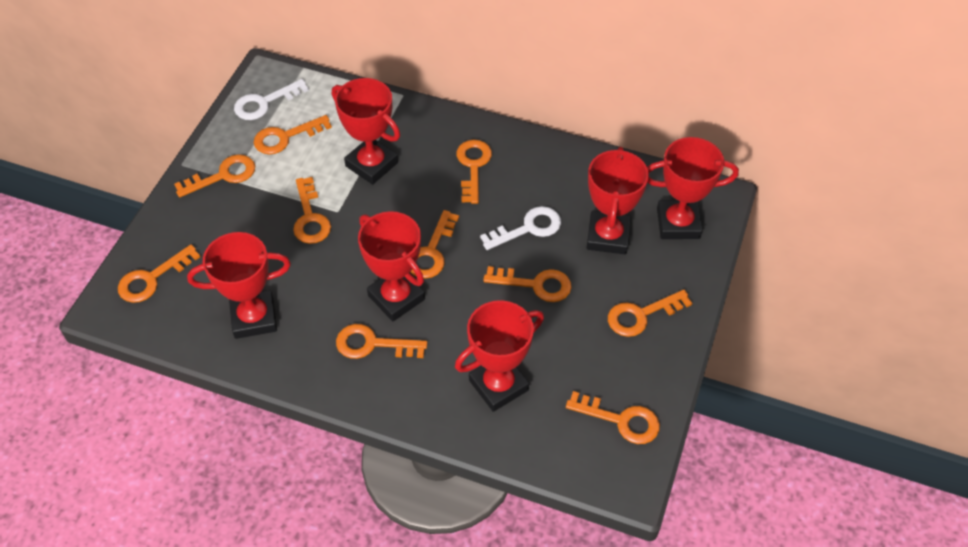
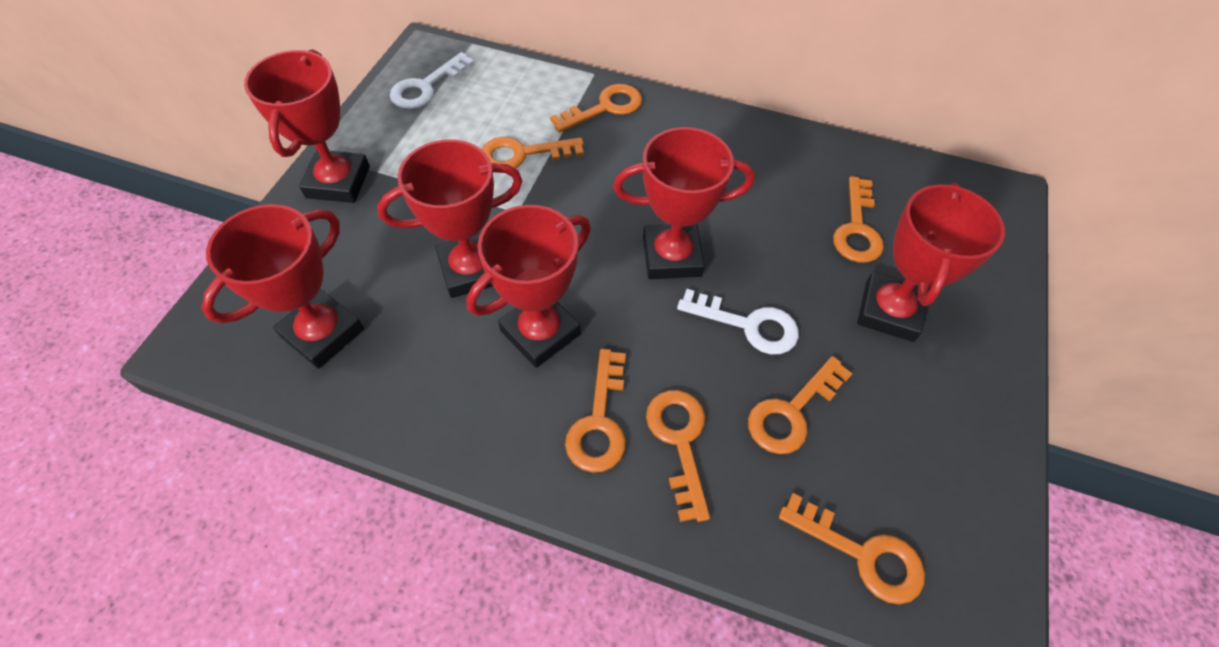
orange key: [118,244,200,303] [174,154,255,197] [254,115,332,155] [293,177,331,244] [336,324,427,359] [410,210,459,279] [456,140,492,204] [483,266,572,302] [566,391,660,444] [608,290,692,337] = 10 -> [482,137,584,168] [550,84,642,133] [565,349,626,473] [646,390,710,522] [748,356,853,454] [779,493,925,605] [833,176,884,263] = 7

